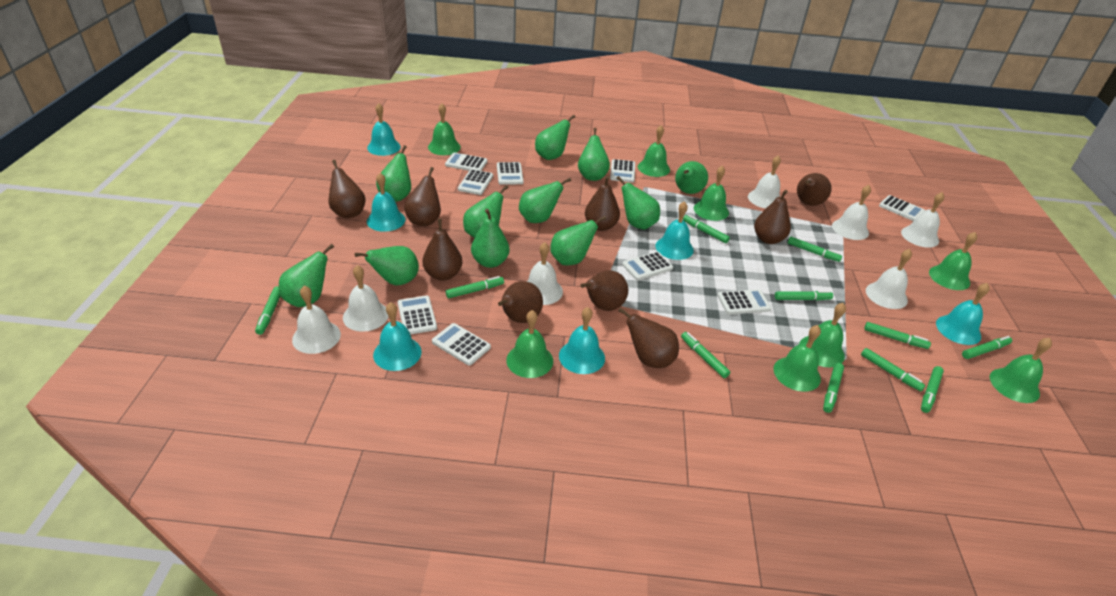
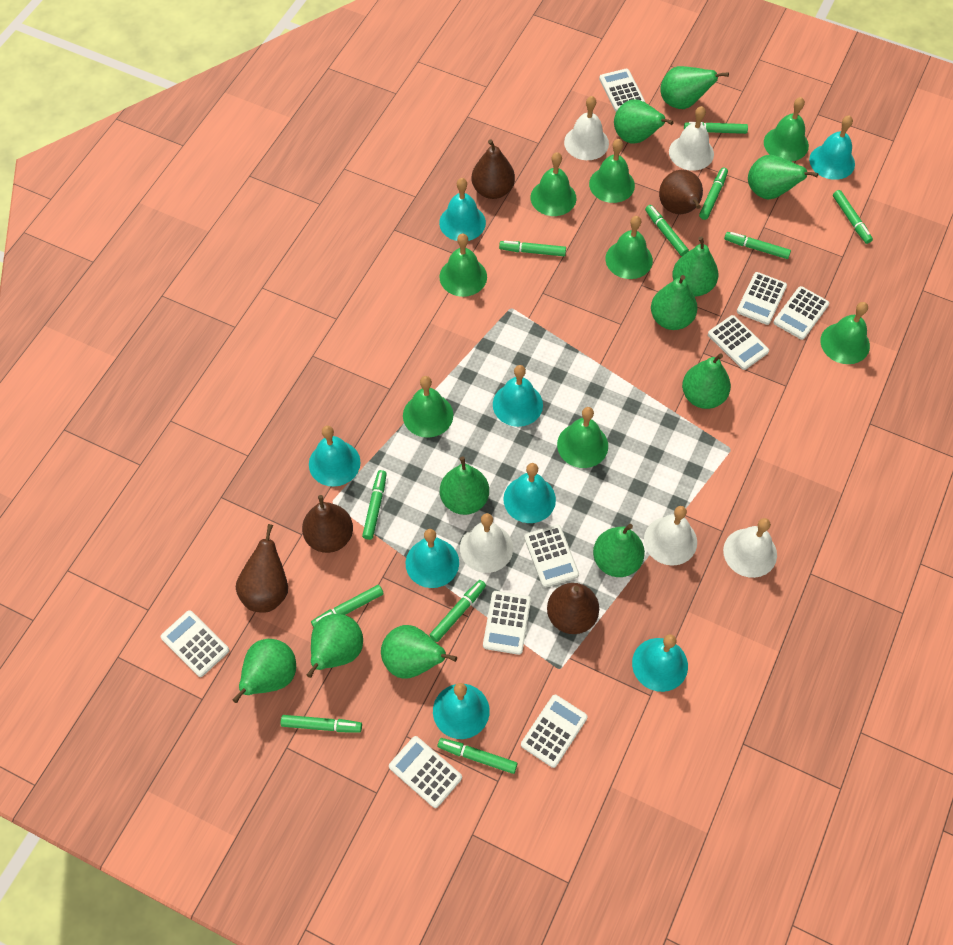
brown pear: [329,160,365,218] [404,167,441,226] [422,219,462,281] [498,281,543,323] [580,270,628,311] [585,176,620,231] [618,308,679,368] [754,190,791,244] [797,173,832,206] = 9 -> [236,524,288,613] [302,495,353,553] [472,139,515,199] [547,583,599,634] [659,170,703,214] = 5
turquoise bell: [367,103,401,156] [367,173,405,232] [373,302,422,371] [559,307,605,374] [655,201,694,260] [936,283,990,345] = 6 -> [309,426,361,487] [406,529,459,588] [433,683,490,739] [439,178,486,241] [493,365,543,427] [503,463,556,523] [632,634,688,692] [809,115,855,180] = 8
white bell: [292,286,341,354] [343,265,389,332] [527,242,563,305] [748,155,781,208] [832,185,871,240] [866,249,912,309] [901,192,944,248] = 7 -> [460,513,513,573] [564,96,609,160] [644,506,697,566] [669,106,714,171] [723,518,777,578] = 5

